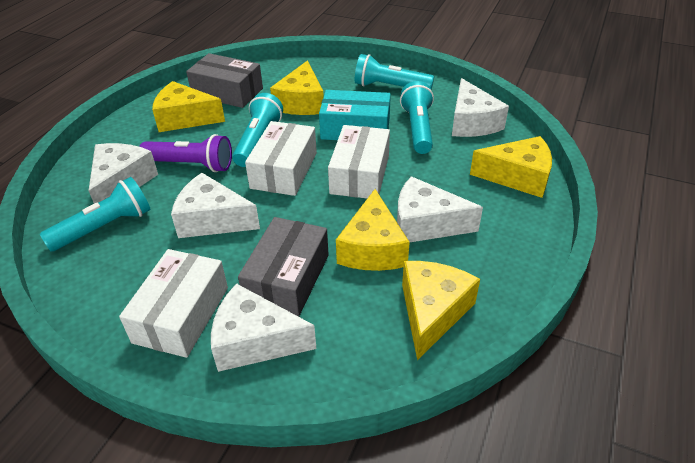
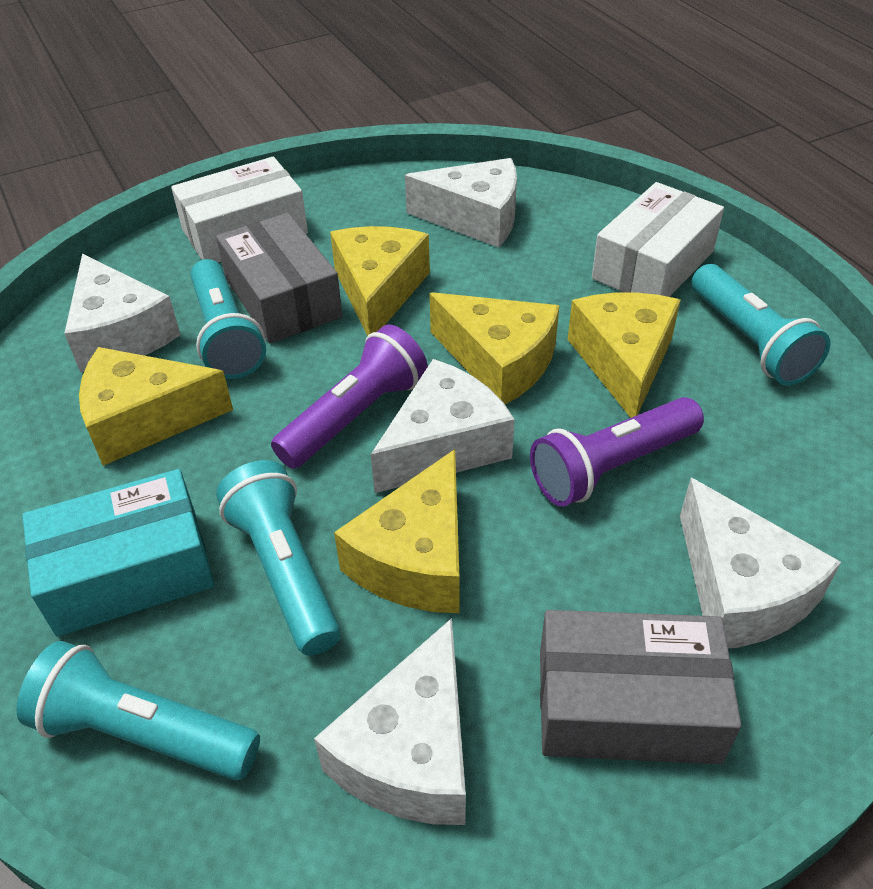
purple flashlight: [139,134,232,172] = 1 -> [271,324,428,469] [530,397,704,507] = 2
white box: [119,249,228,358] [245,121,317,196] [328,125,390,198] = 3 -> [171,157,308,262] [592,182,724,297] = 2

